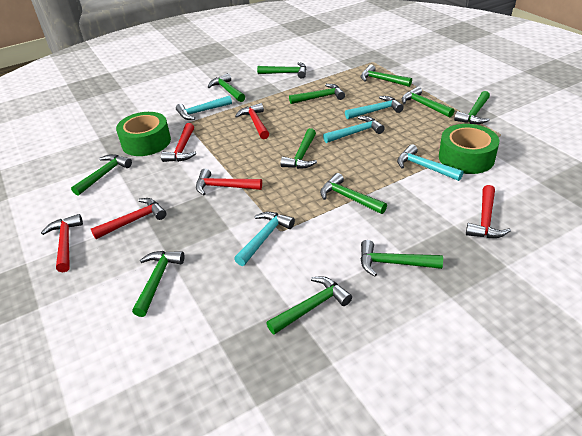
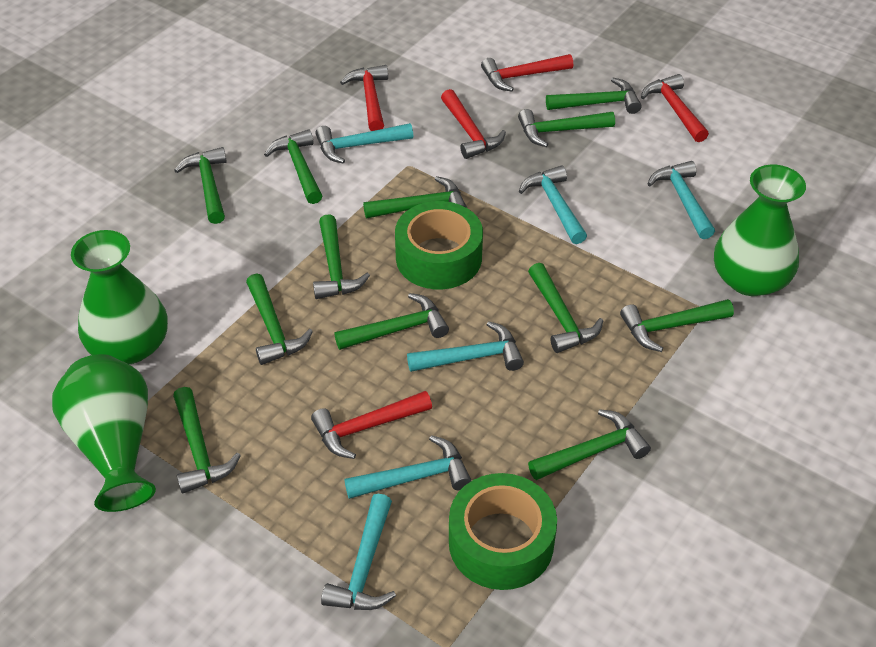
green vase: none = 0 -> [52,354,156,512] [71,230,168,364] [714,165,806,296] = 3
red hammer: [41,214,83,272] [91,198,167,239] [161,123,196,162] [196,169,262,195] [235,103,269,139] [466,185,511,238] = 6 -> [311,391,432,459] [340,65,388,131] [441,89,506,159] [481,54,573,92] [641,74,709,142] = 5
turquoise hammer: [176,96,232,120] [234,212,295,266] [323,116,385,143] [345,96,404,119] [397,144,463,181] = 5 -> [315,123,413,164] [321,494,396,610] [344,435,471,499] [407,321,524,372] [519,166,587,244] [647,161,715,239] = 6

